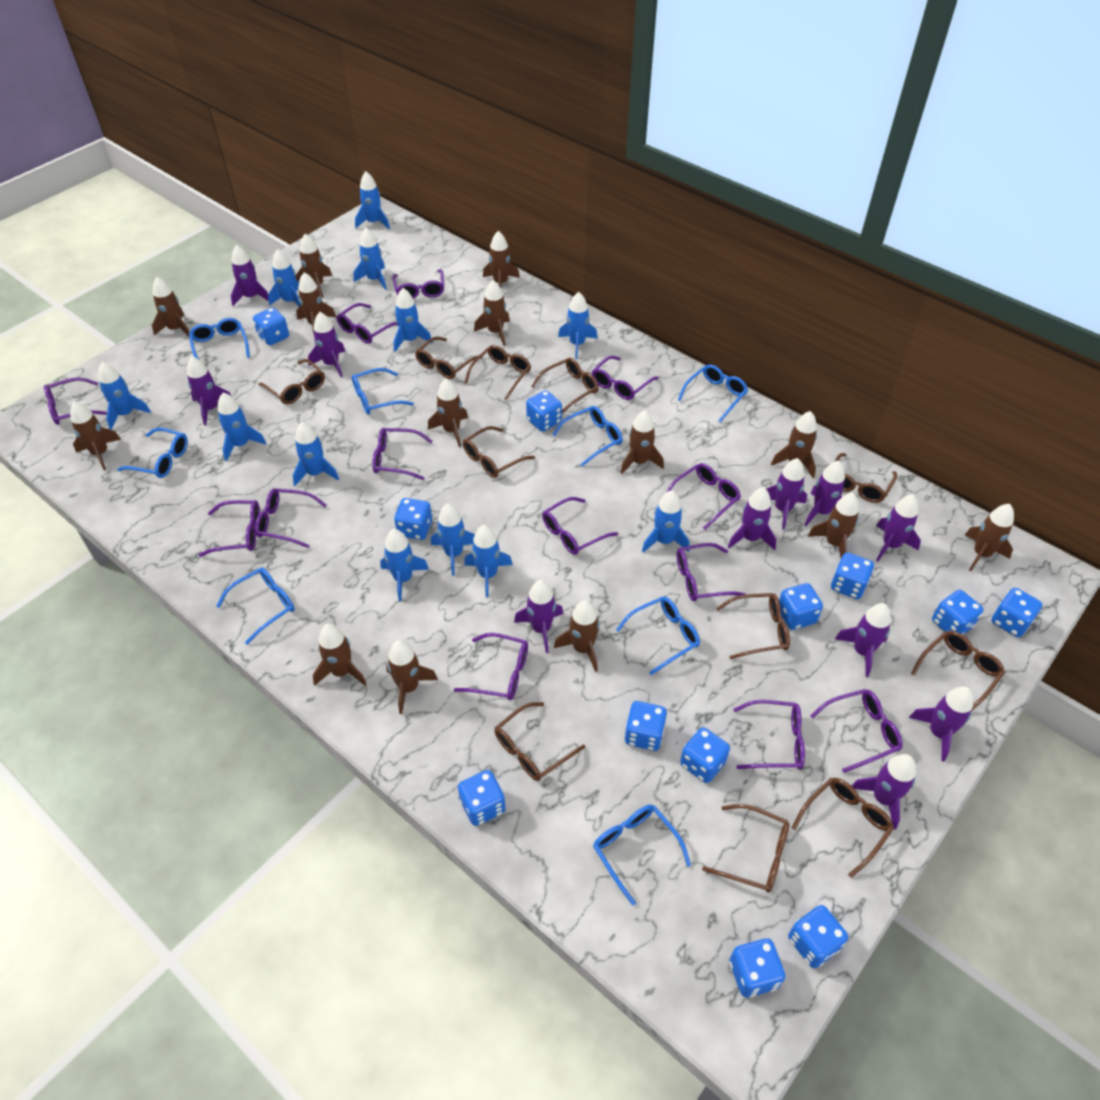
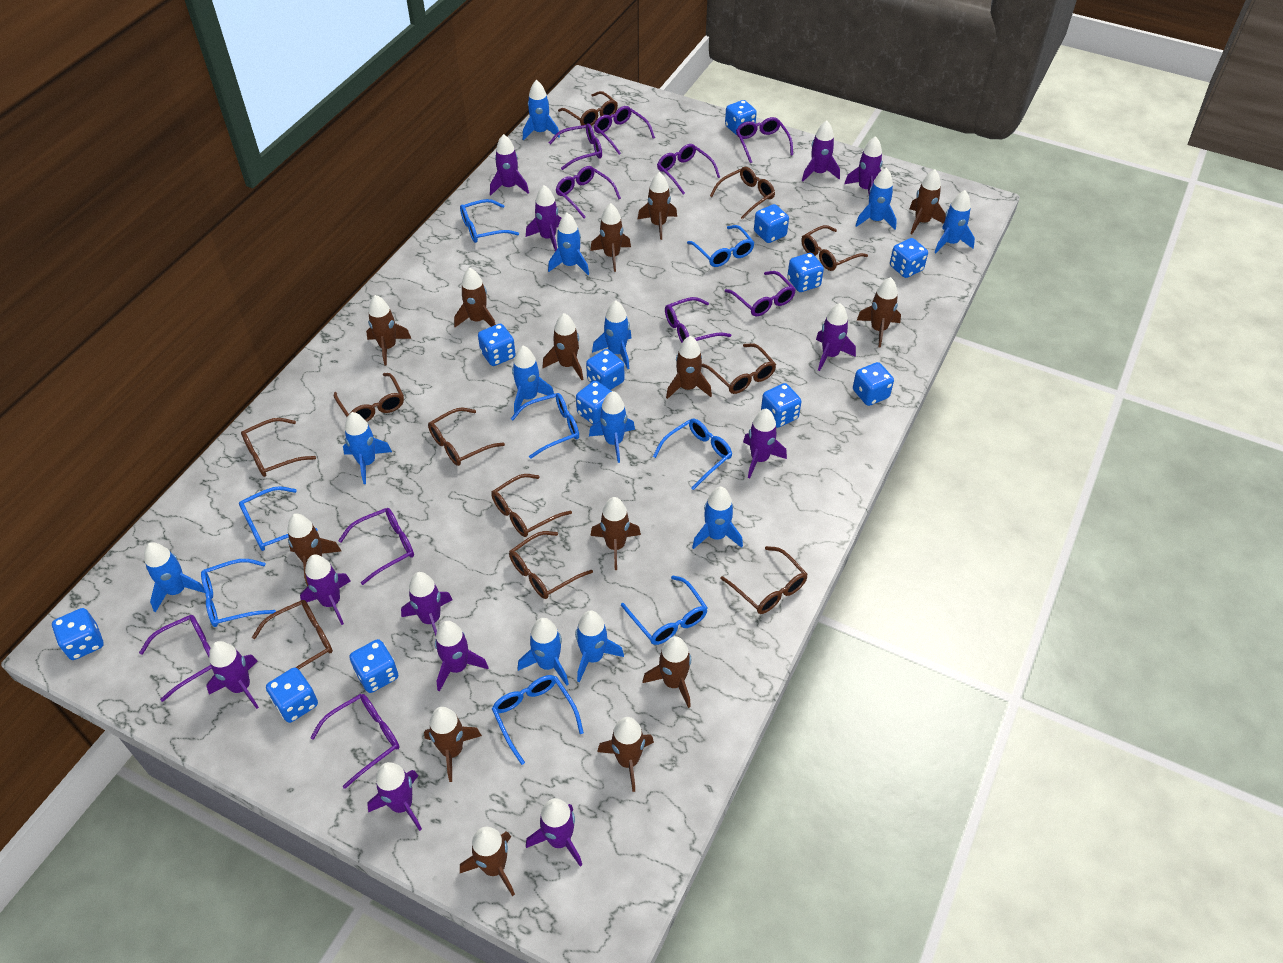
purple glasses: [44,377,107,425] [199,500,260,557] [255,488,327,548] [336,303,398,344] [372,428,433,480] [393,269,444,299] [454,633,528,700] [542,497,618,555] [592,356,659,400] [667,463,741,530] [677,543,746,601] [733,700,805,769] [810,689,903,773] = 13 -> [139,615,212,702] [310,694,400,789] [338,508,414,585] [549,123,602,170] [556,166,621,219] [593,106,655,155] [657,144,720,195] [665,297,731,343] [725,271,796,316] [736,117,793,163] = 10
purple rocket: [187,356,232,426] [231,245,269,306] [308,312,345,377] [514,580,563,653] [728,487,776,550] [766,458,807,530] [805,461,845,526] [835,603,891,677] [851,754,916,830] [876,494,921,561] [909,687,973,761] = 11 -> [207,641,259,709] [300,554,351,625] [367,762,422,831] [401,572,453,636] [435,621,489,692] [490,134,529,195] [526,185,561,252] [526,798,582,867] [743,408,787,478] [802,120,840,181] [816,303,856,371] [844,136,883,195] = 12

